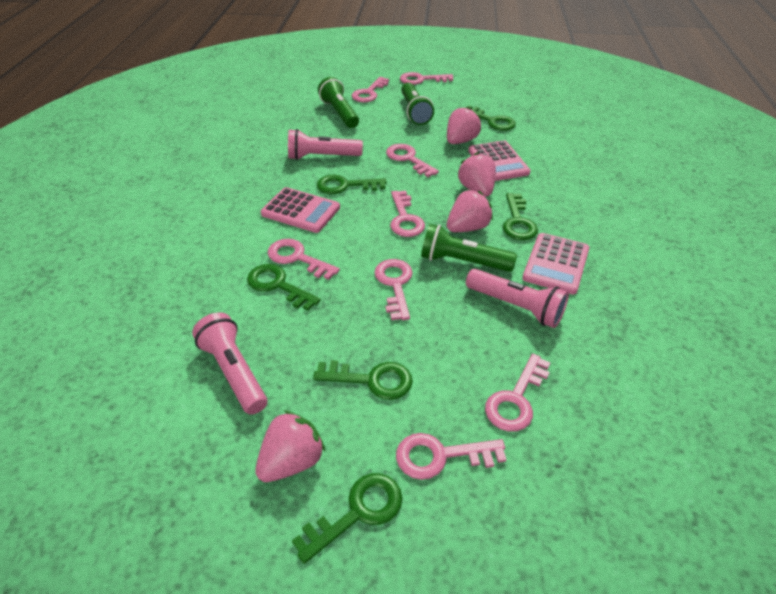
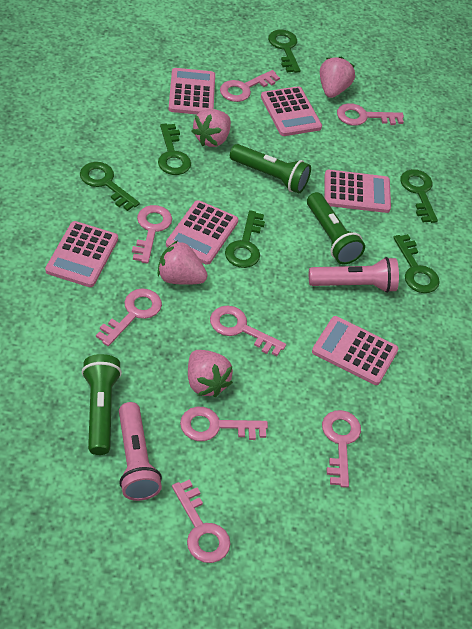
pink calculator: [261,187,340,233] [468,140,531,181] [522,233,589,295] = 3 -> [45,221,118,287] [166,200,238,265] [169,68,215,114] [261,86,322,136] [312,316,399,385] [324,170,391,213] = 6
pink flashlight: [192,312,267,415] [288,129,363,160] [466,269,569,328] = 3 -> [119,402,162,501] [309,257,399,293] = 2

